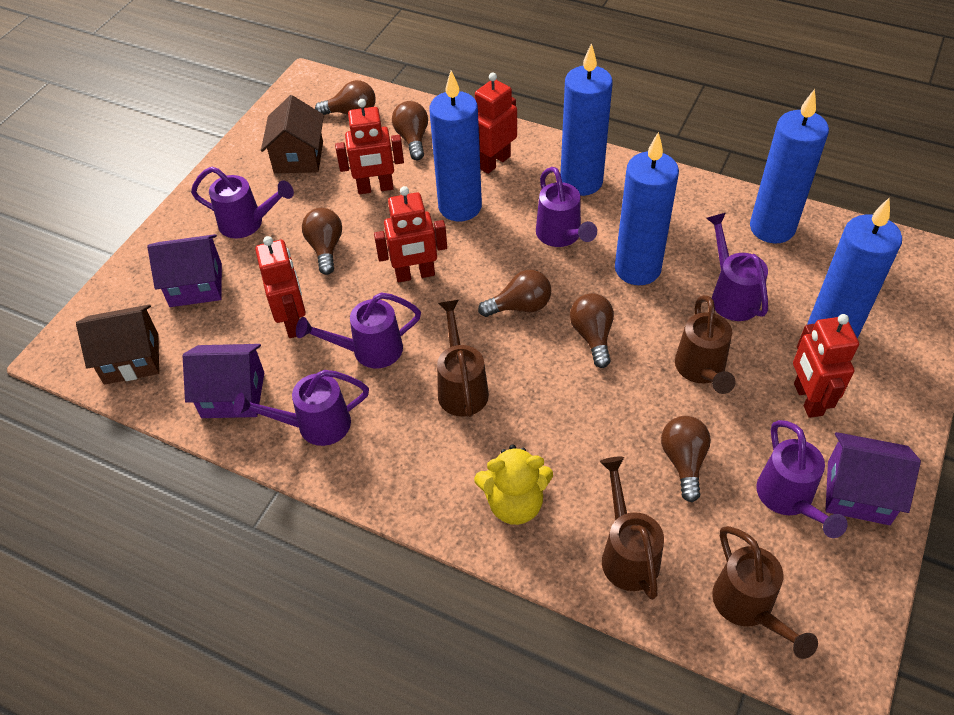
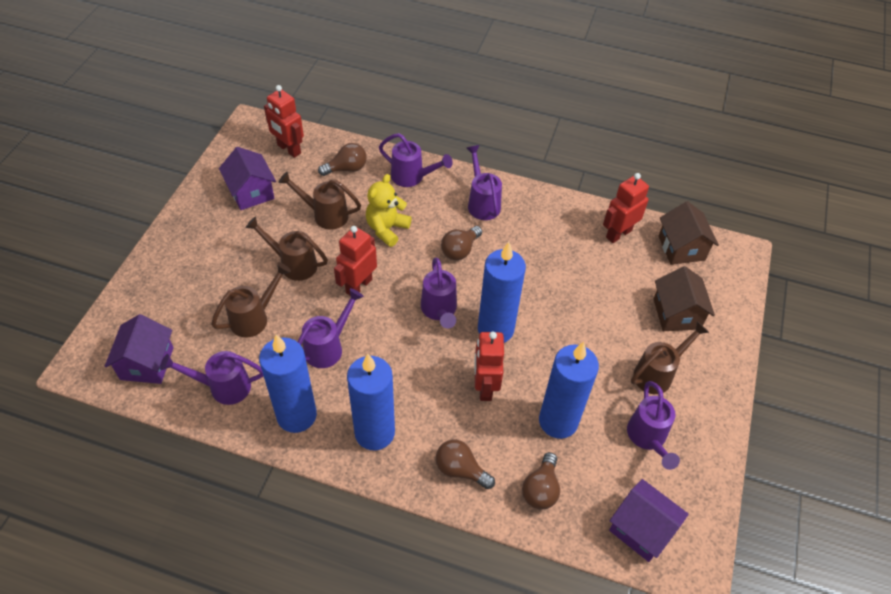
blue candle: [429,71,482,221] [561,43,613,196] [615,132,679,285] [750,89,829,243] [807,198,902,339] = 5 -> [259,334,317,433] [347,354,395,450] [478,242,526,343] [539,342,599,439] = 4
brown light bulb: [302,208,342,275] [315,80,376,115] [392,101,428,160] [478,269,551,317] [570,293,614,368] [661,416,711,502] = 6 -> [318,143,367,176] [436,440,495,489] [441,226,482,260] [522,452,560,509] = 4
red robot: [255,236,306,338] [335,99,404,194] [374,186,447,283] [475,72,517,174] [793,314,859,418] = 5 -> [264,85,304,158] [334,226,377,295] [474,332,504,401] [603,173,649,243] = 4

